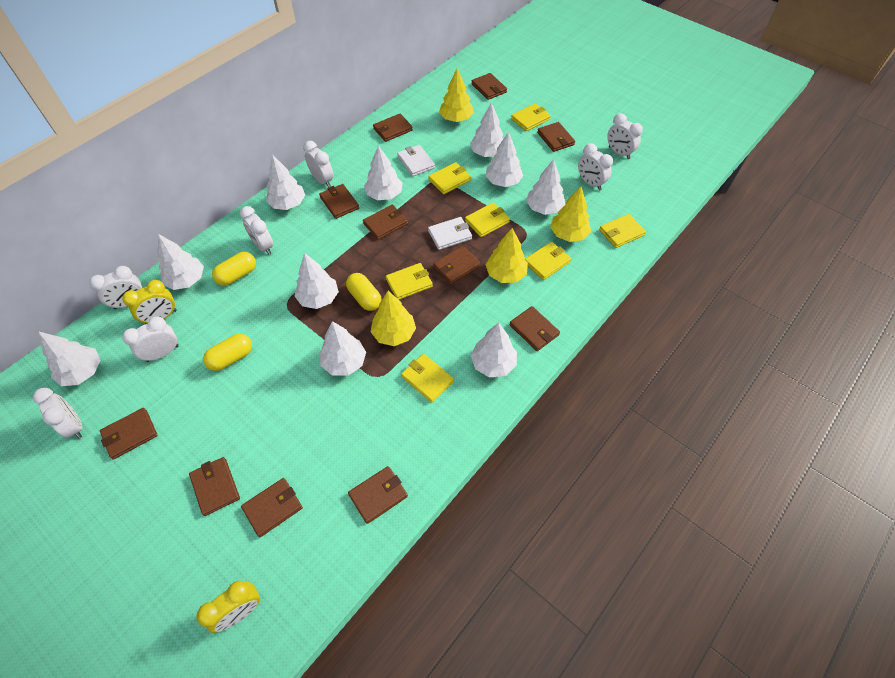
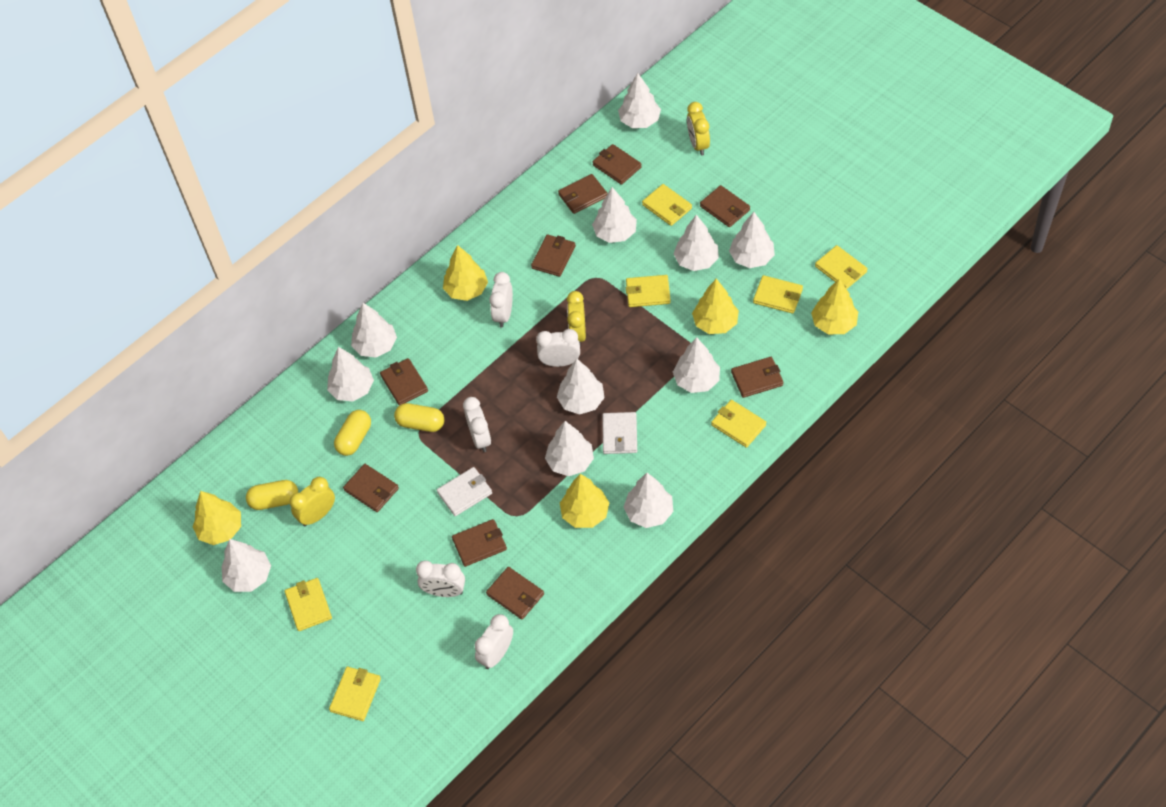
brown wallet: [100,408,158,459] [189,457,240,516] [241,478,303,537] [319,184,359,219] [348,466,408,524] [363,205,408,240] [373,114,413,142] [433,246,481,284] [471,73,507,100] [509,306,560,351] [537,122,575,152] = 11 -> [343,464,399,512] [380,358,428,406] [452,519,507,567] [486,567,544,620] [531,235,576,277] [558,174,608,214] [593,144,642,185] [700,185,750,227] [731,357,784,398] = 9
white clock: [33,388,82,439] [89,266,142,309] [122,316,178,362] [240,206,273,255] [303,141,334,188] [578,143,613,190] [607,113,643,159] = 7 -> [416,561,465,597] [463,397,491,452] [474,614,513,669] [489,272,513,328] [536,329,580,367] = 5
white tree: [38,331,100,386] [158,234,204,290] [266,154,305,210] [295,253,339,309] [320,321,366,376] [364,145,402,200] [470,102,504,157] [470,323,517,377] [485,132,523,187] [526,159,565,215] = 10 -> [222,539,271,592] [327,347,374,401] [351,303,397,357] [545,421,594,476] [557,359,605,415] [592,187,637,243] [618,73,661,128] [624,473,673,528] [673,215,719,271] [673,337,720,393] [729,212,775,268] = 11
yellow clock: [122,280,176,324] [197,581,260,633] = 2 -> [289,477,335,526] [567,291,586,343] [687,102,710,156] = 3
yellow tree: [371,291,416,346] [439,68,474,122] [485,228,528,283] [550,187,591,242] = 4 -> [192,491,241,545] [443,245,488,301] [560,474,609,528] [692,279,739,334] [811,278,858,334] = 5

